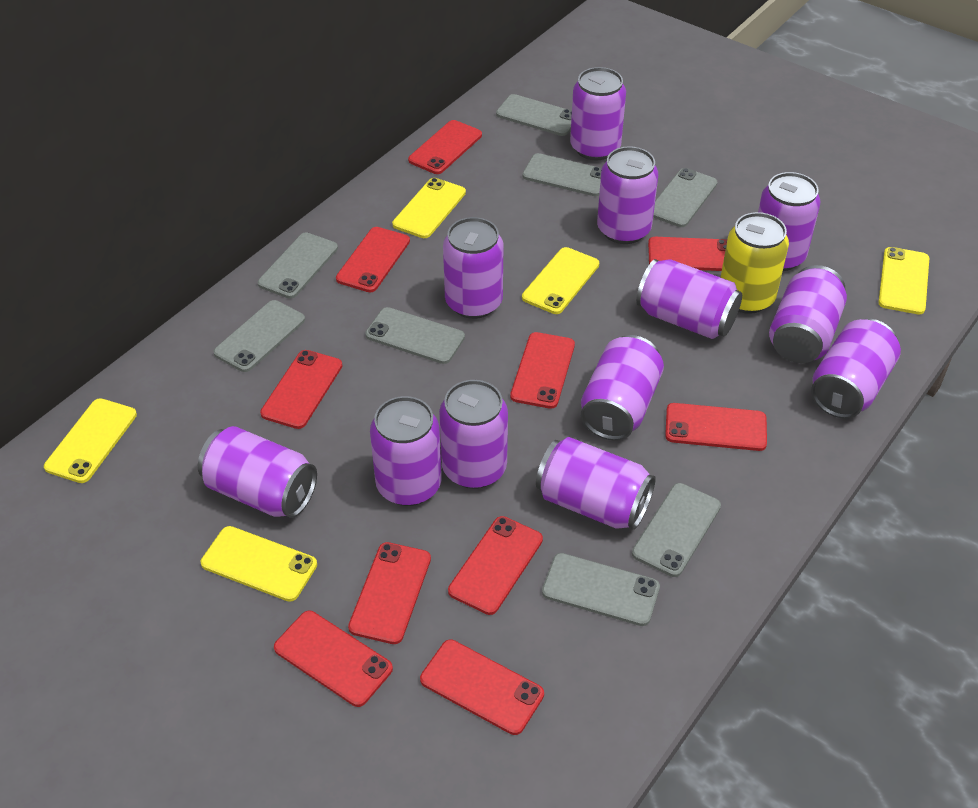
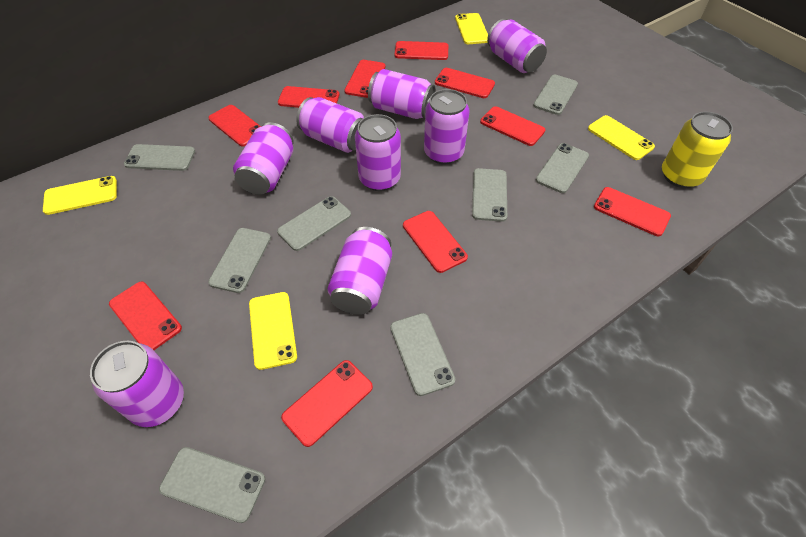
purple can: [198,426,317,518] [370,396,442,506] [439,380,508,489] [443,217,504,319] [536,437,656,530] [570,67,626,160] [581,335,664,441] [597,146,658,244] [636,259,742,339] [758,172,821,271] [769,265,847,363] [811,319,901,419] = 12 -> [90,341,184,427] [233,122,294,195] [296,97,364,153] [327,227,392,315] [355,114,401,191] [368,69,436,119] [424,89,470,164] [487,19,547,73] = 8
yellow phone: [44,398,137,483] [201,526,317,602] [392,178,466,238] [522,247,599,314] [878,247,929,314] = 5 -> [43,176,117,215] [249,292,297,370] [455,13,488,44] [588,115,655,160] = 4

